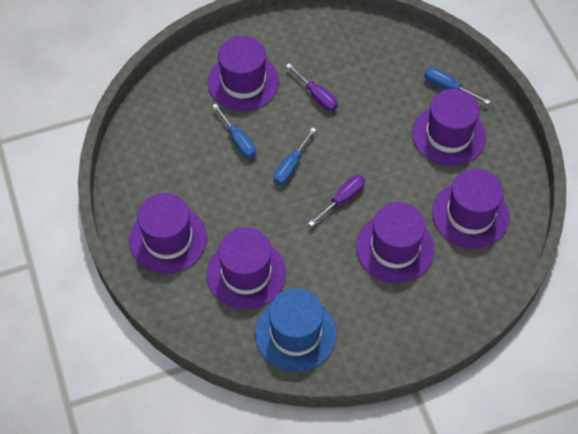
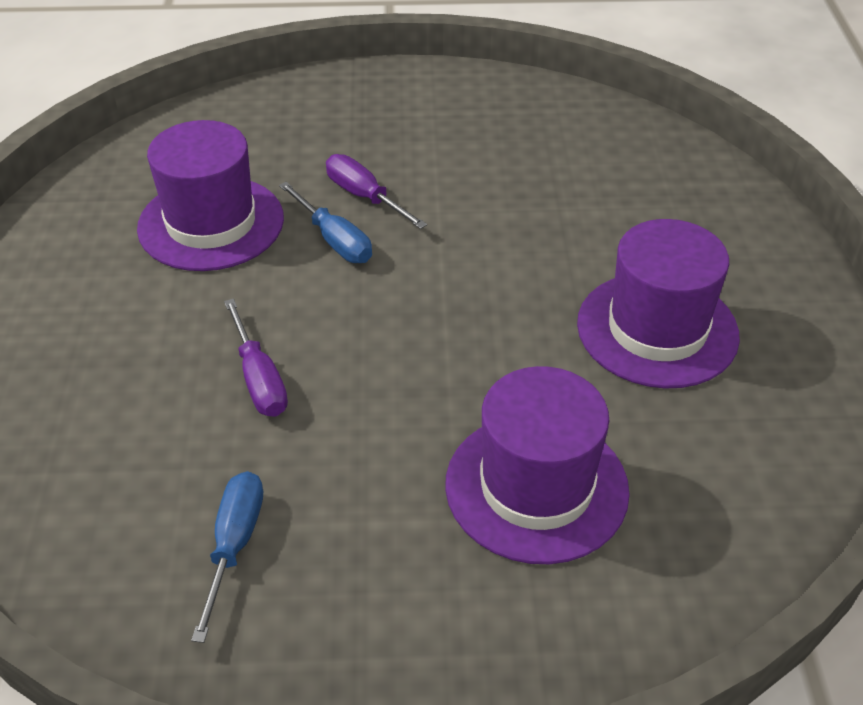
blue hat: [255,288,337,372] = 1 -> none = 0
blue screwdriver: [212,104,256,158] [274,127,316,185] [424,67,490,104] = 3 -> [191,471,263,643] [279,182,372,263] = 2
purple hat: [129,193,207,274] [207,228,286,309] [208,36,279,111] [356,202,435,283] [412,89,486,166] [432,169,510,248] = 6 -> [137,120,284,271] [445,366,630,564] [577,219,740,388] = 3

